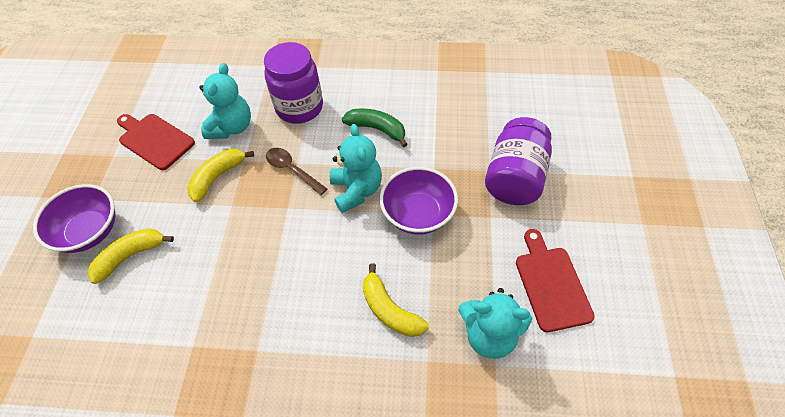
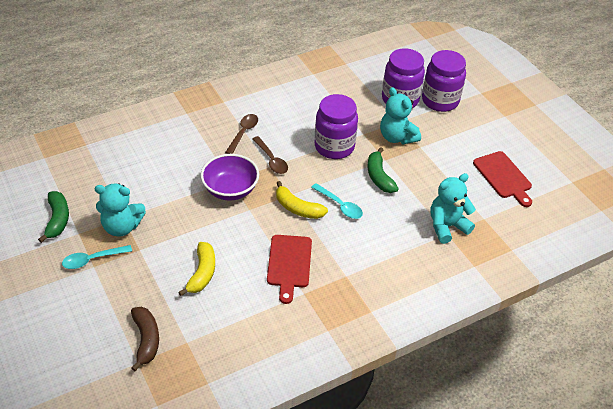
brown banana: none = 0 -> [131,307,159,371] = 1
brown spoon: [266,148,327,195] = 1 -> [225,114,258,154] [253,136,288,174] = 2
green banana: [342,109,408,147] = 1 -> [38,191,69,243] [368,147,399,193] = 2
purple bowl: [33,184,116,253] [380,167,458,235] = 2 -> [201,154,259,201] = 1
purple jar: [264,42,323,124] [485,117,552,205] = 2 -> [315,94,358,159] [382,48,425,108] [422,50,466,112] = 3
turquoise spoon: none = 0 -> [62,245,132,269] [311,183,363,219] = 2
yellow banana: [88,228,174,284] [187,149,254,202] [363,263,429,337] = 3 -> [178,242,215,296] [276,181,328,219] = 2

